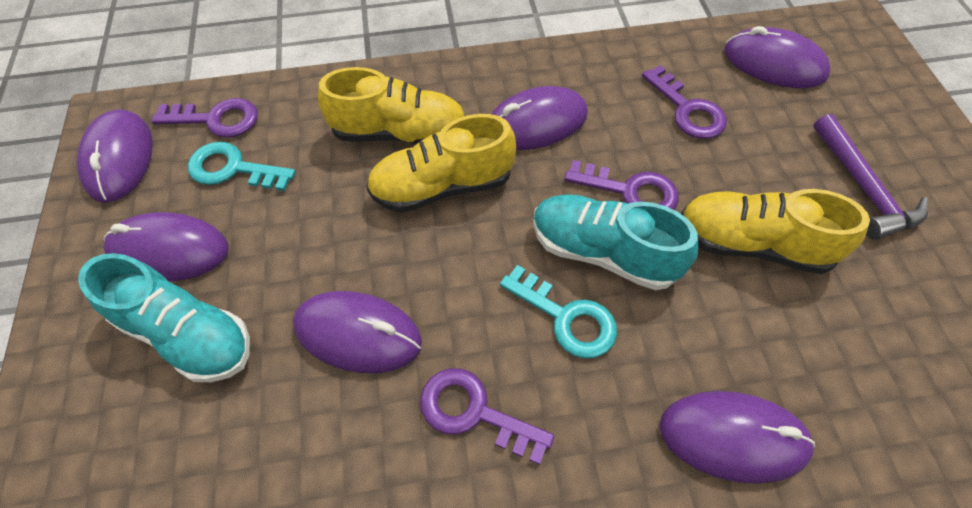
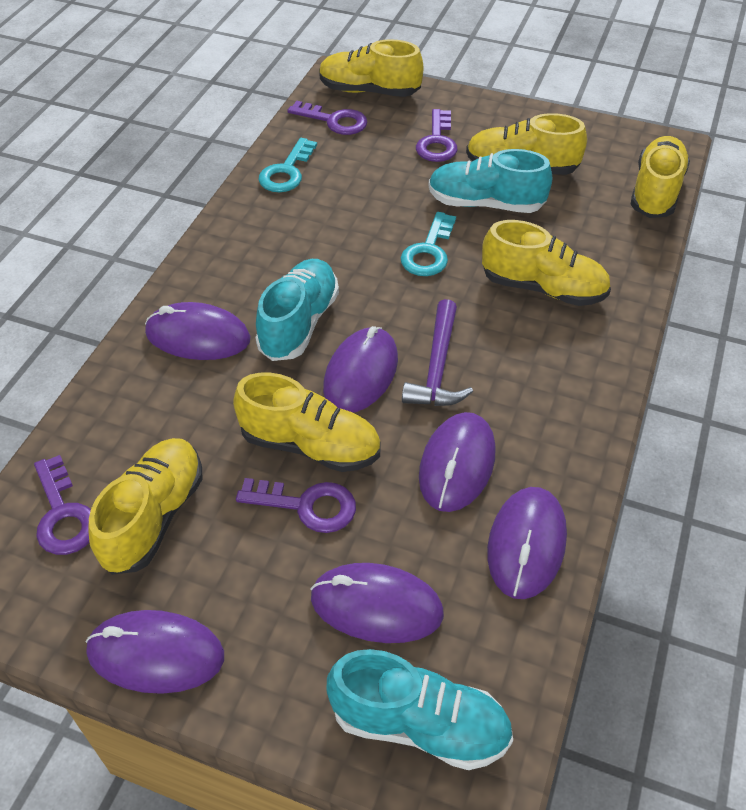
turquoise shoe: [78,253,250,382] [533,194,698,290] = 2 -> [255,259,339,361] [327,649,513,770] [428,149,552,213] = 3
yellow shoe: [318,67,465,144] [366,114,516,213] [681,189,870,274] = 3 -> [88,438,202,575] [233,372,380,472] [319,39,423,97] [466,113,587,175] [482,220,611,306] [631,136,690,218] = 6

